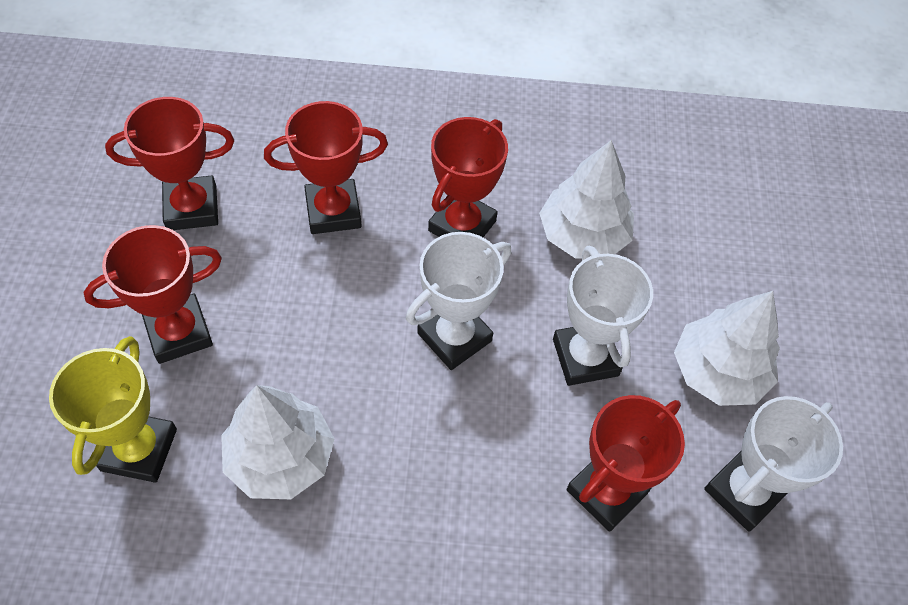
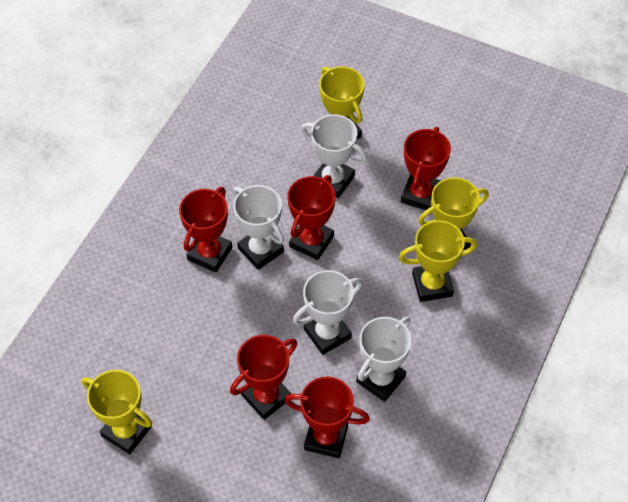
white tree: [221,385,334,499] [539,140,634,259] [674,291,780,406] = 3 -> none = 0
white trophy: [406,232,511,370] [553,246,653,386] [704,396,843,532] = 3 -> [233,185,284,270] [293,270,363,355] [301,114,367,198] [356,317,412,402] = 4
yellow trophy: [49,336,177,483] = 1 -> [82,370,152,454] [319,67,364,139] [399,220,477,302] [418,177,489,251] = 4

